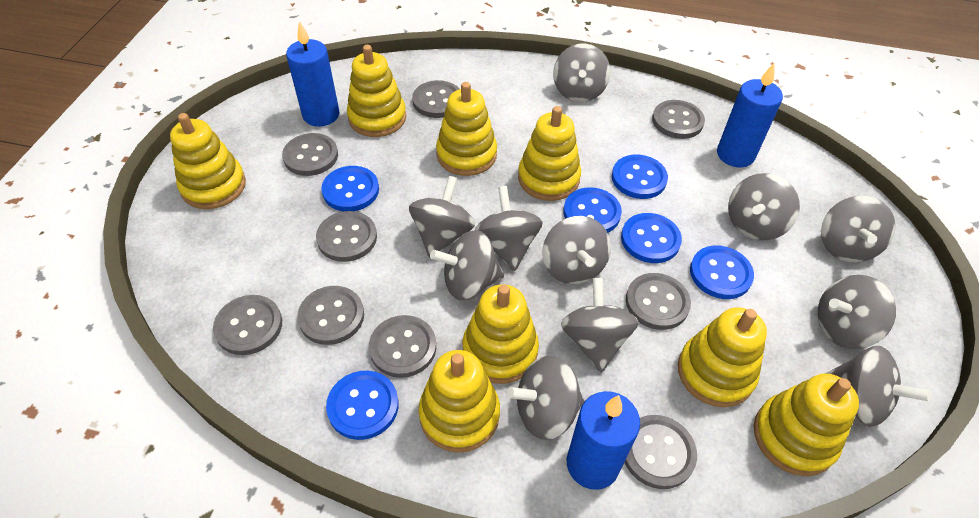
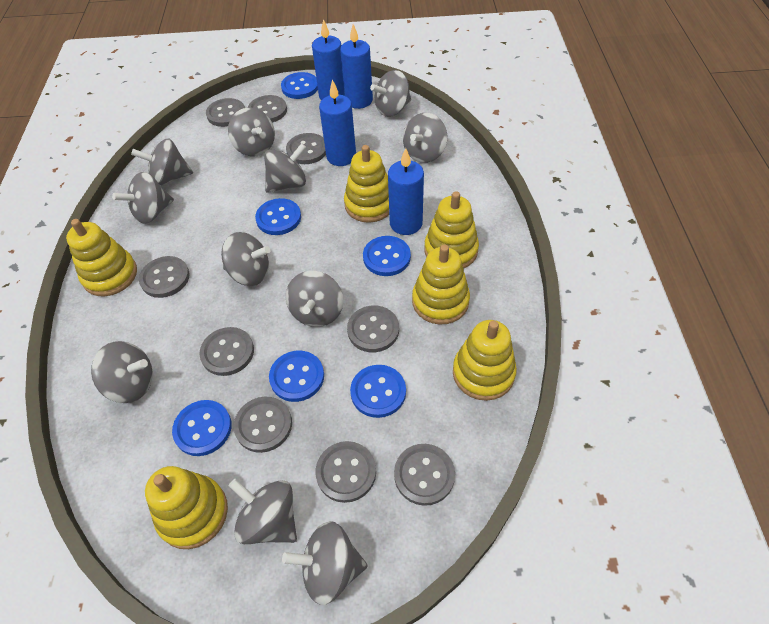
blue candle: [286,21,339,127] [567,391,640,490] [717,62,783,168] = 3 -> [312,19,345,100] [319,80,356,166] [340,24,373,109] [388,148,424,235] = 4
yellow stacking toy: [170,113,246,209] [347,45,406,137] [419,350,500,453] [436,82,497,176] [463,284,539,384] [518,106,581,201] [678,307,767,407] [754,373,859,476] = 8 -> [66,219,137,296] [145,466,228,549] [344,145,389,223] [412,245,470,324] [424,191,479,269] [453,320,517,401] = 6

